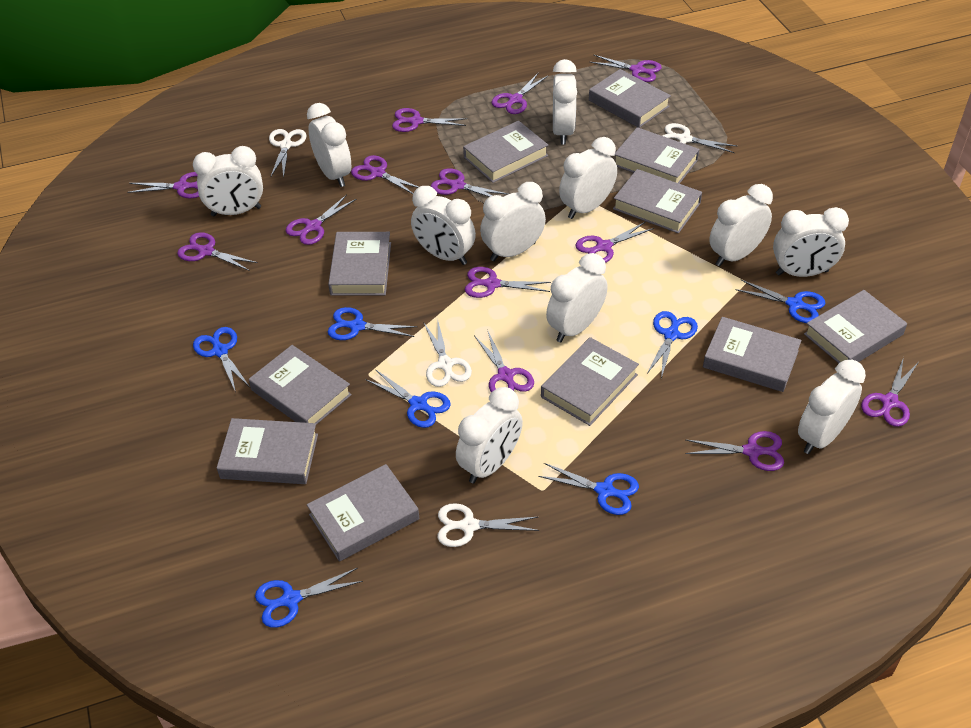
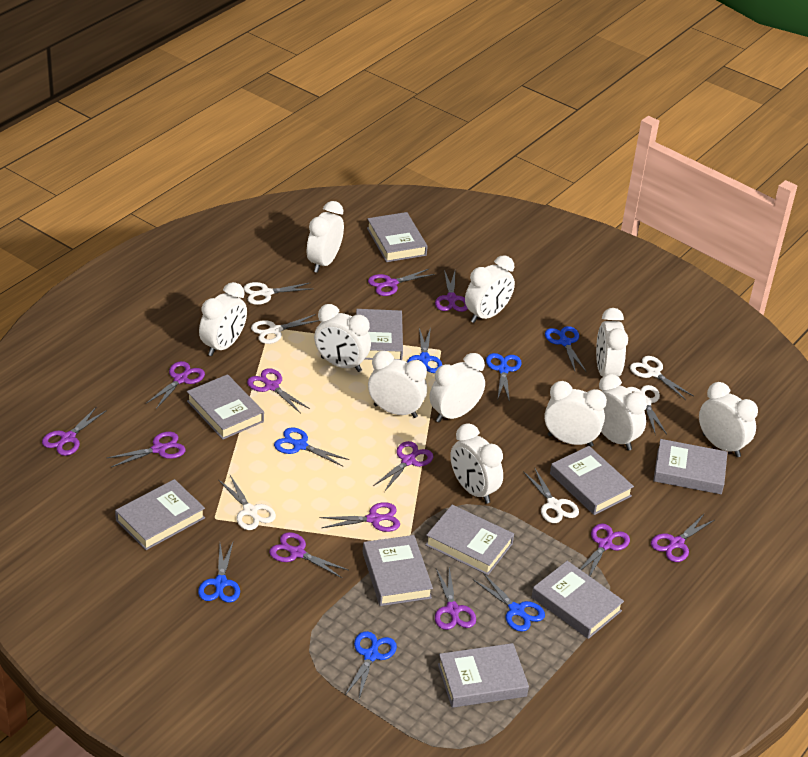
grey book: [217,418,318,484] [249,345,352,425] [307,464,419,562] [328,232,391,296] [463,121,548,183] [541,337,639,426] [589,69,671,128] [613,169,702,234] [615,127,699,184] [703,317,801,392] [804,290,907,363] = 11 -> [115,479,205,550] [187,374,264,440] [356,309,403,360] [363,535,433,606] [367,212,428,262] [425,505,514,575] [438,643,529,708] [532,561,624,639] [550,446,634,515] [653,439,728,494] = 10
purple scissors: [127,172,199,198] [177,232,258,271] [286,194,356,245] [351,155,418,194] [392,108,467,132] [431,168,508,197] [465,267,551,298] [474,331,534,392] [492,73,548,114] [576,221,654,263] [590,55,662,82] [686,431,784,471] [861,357,918,427] = 13 -> [42,406,107,456] [107,432,186,467] [146,361,205,409] [247,368,310,414] [269,532,348,578] [319,502,400,532] [368,269,435,296] [375,441,433,492] [435,270,468,312] [435,567,476,630] [580,523,630,576] [651,514,714,562] = 12
white scissors: [269,129,307,178] [423,318,472,387] [437,503,539,547] [662,123,737,153] = 4 -> [218,475,276,530] [244,282,311,305] [251,314,319,344] [523,467,579,523] [627,385,667,435] [630,356,694,400] = 6

